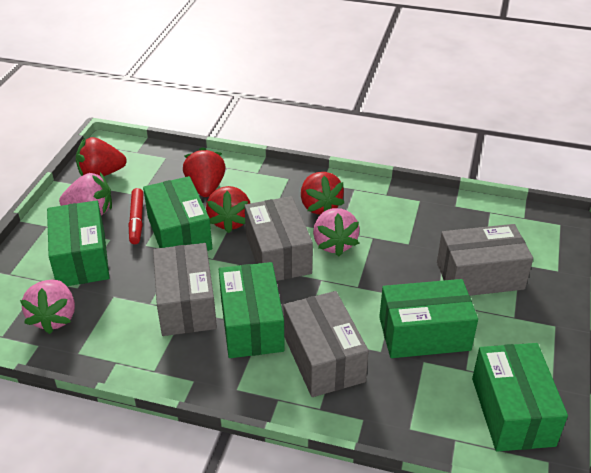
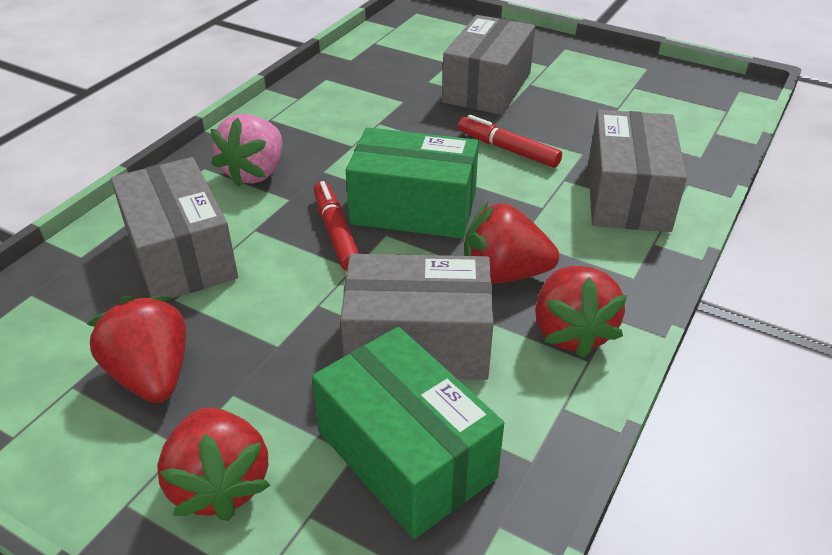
green box: [47,200,110,286] [143,176,212,251] [219,262,285,358] [379,279,478,358] [472,343,568,452] = 5 -> [312,327,504,539] [346,127,479,239] = 2
pink strawberry: [20,279,75,334] [59,173,112,215] [313,208,360,256] = 3 -> [211,114,282,187] = 1
red marker: [129,188,143,244] = 1 -> [314,181,359,271] [458,115,562,168] = 2

